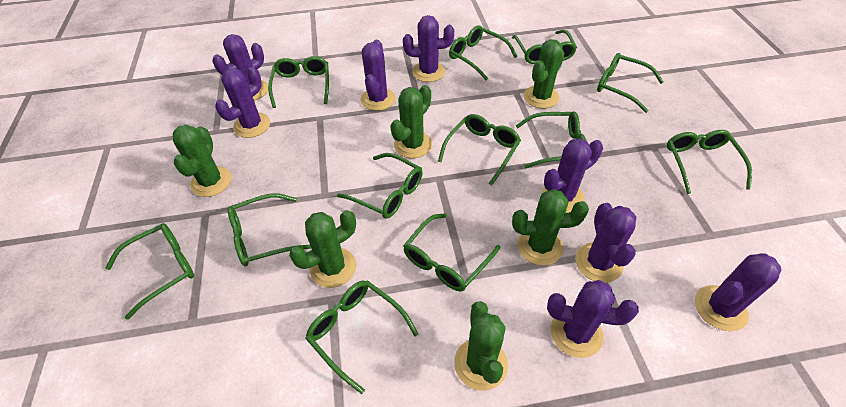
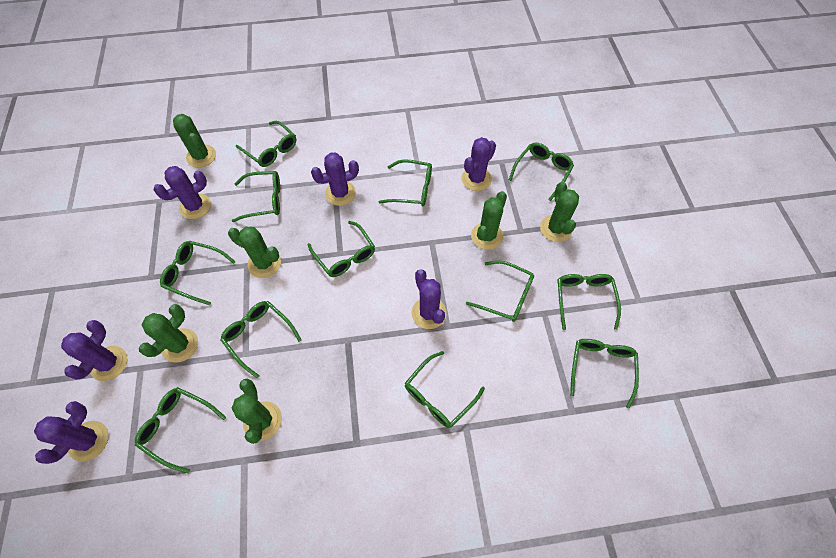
purple cactus: [213,34,268,101] [215,67,270,138] [361,40,396,111] [403,15,454,82] [542,139,603,213] [547,280,639,358] [575,203,636,283] [695,253,781,331] = 8 -> [34,401,109,464] [61,320,127,381] [154,166,211,219] [311,152,359,206] [412,269,447,329] [461,137,496,191] = 6

